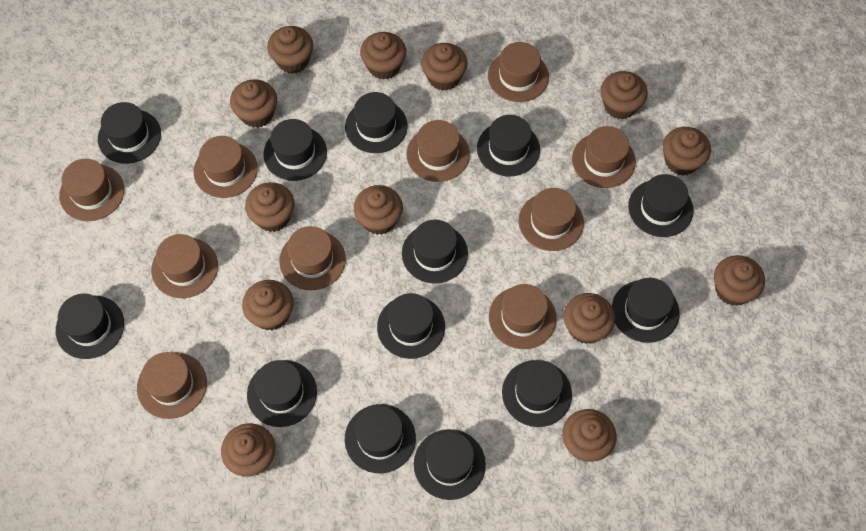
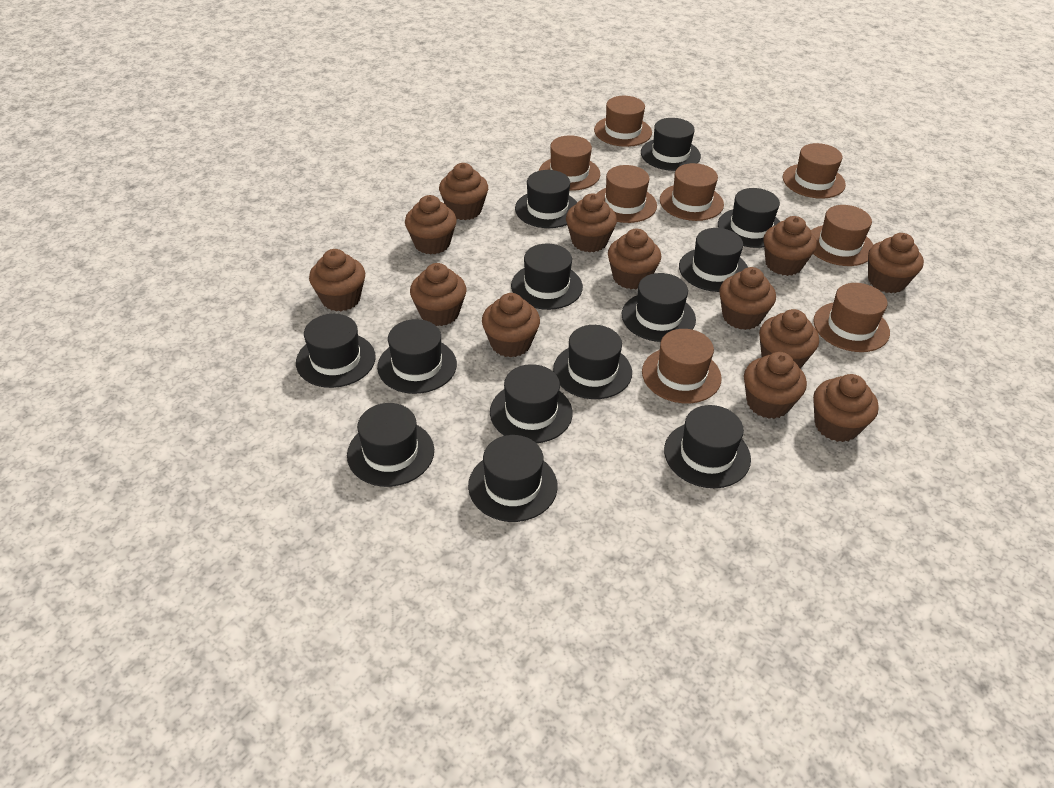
brown hat: [59,159,124,221] [137,352,207,419] [151,234,218,298] [193,136,258,198] [279,226,346,290] [406,120,470,182] [488,42,549,102] [489,284,557,349] [519,188,584,251] [572,126,636,188] = 10 -> [539,135,600,191] [594,96,652,147] [597,165,657,223] [642,329,722,403] [660,163,724,221] [783,143,846,199] [811,205,873,266] [813,283,890,352] = 8

